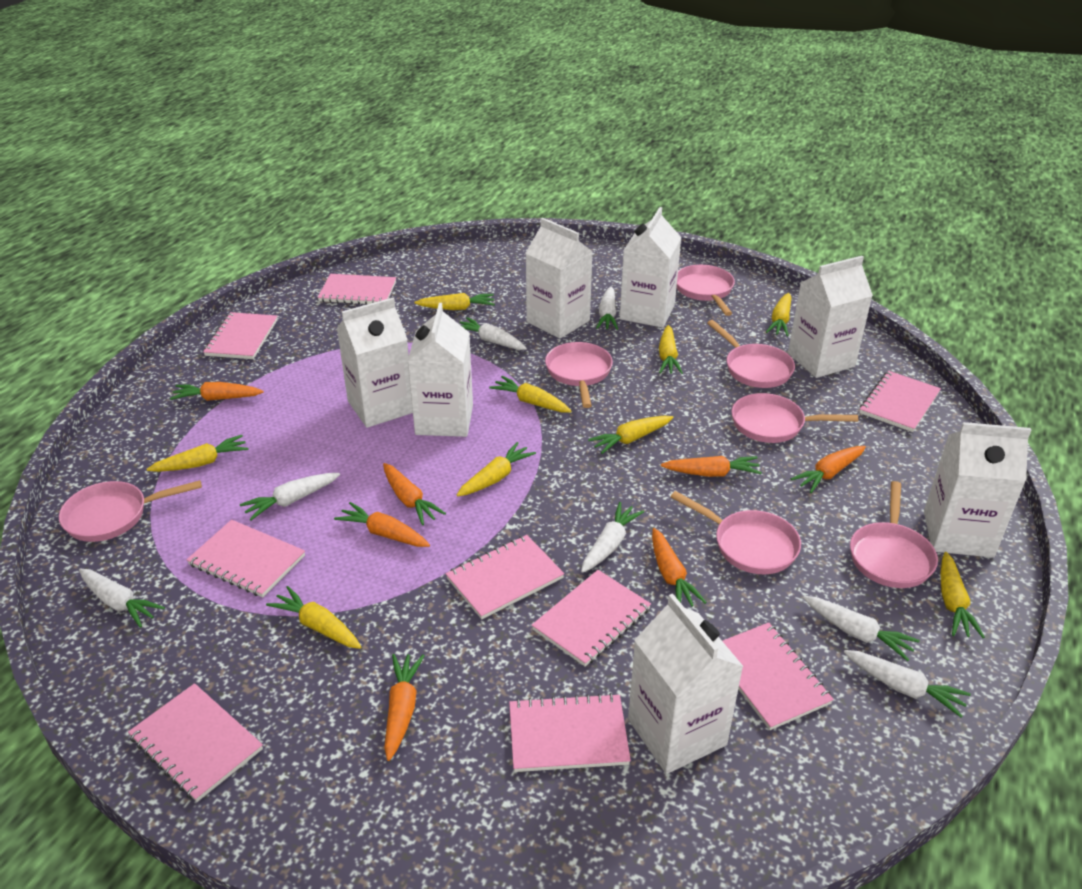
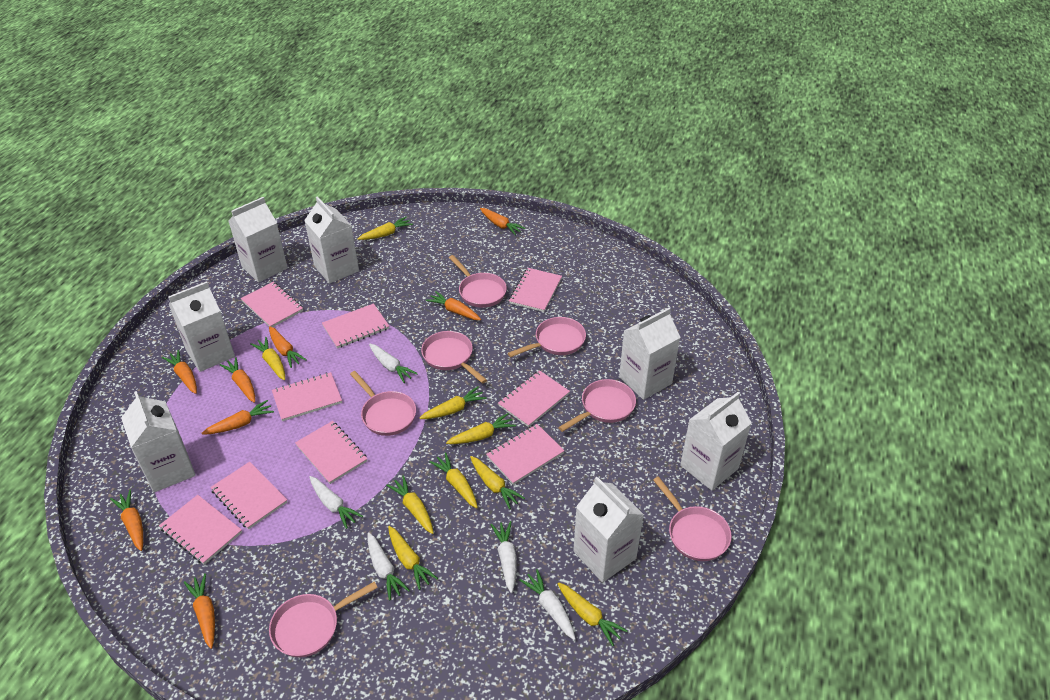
orange carrot: [170,382,264,401] [334,502,430,547] [383,463,446,525] [384,654,425,761] [652,528,707,606] [661,456,762,477] [791,446,866,493] = 7 -> [110,490,143,551] [162,350,197,394] [184,573,215,649] [202,400,274,434] [220,357,255,403] [269,326,307,368] [426,291,481,320] [480,208,526,236] = 8
white carrot: [79,569,165,628] [240,473,340,520] [460,317,527,350] [581,502,644,573] [596,286,618,330] [803,596,920,661] [844,650,971,718] = 7 -> [310,476,363,529] [368,532,410,601] [369,344,418,383] [491,521,517,593] [519,569,575,640] = 5

